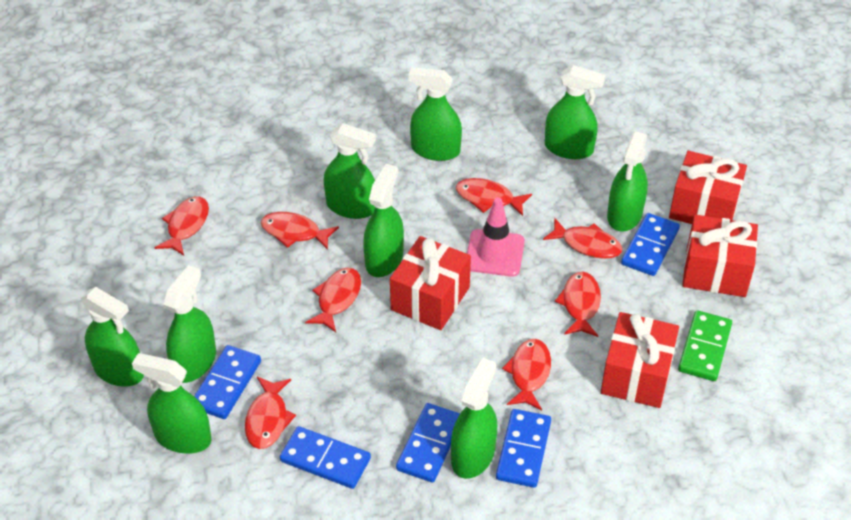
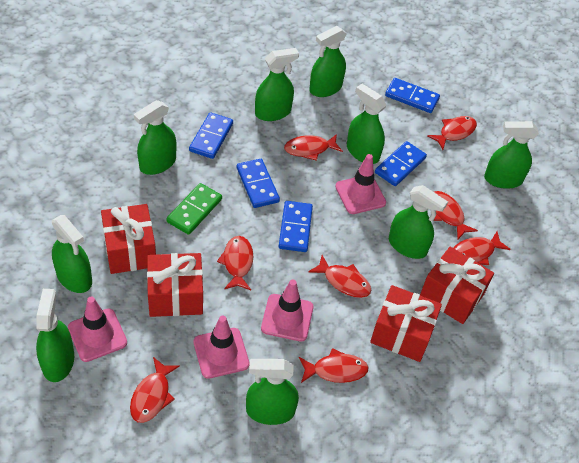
pink traffic cone: [467,198,525,277] = 1 -> [68,297,127,362] [194,316,249,379] [261,279,314,342] [335,154,386,214] = 4

